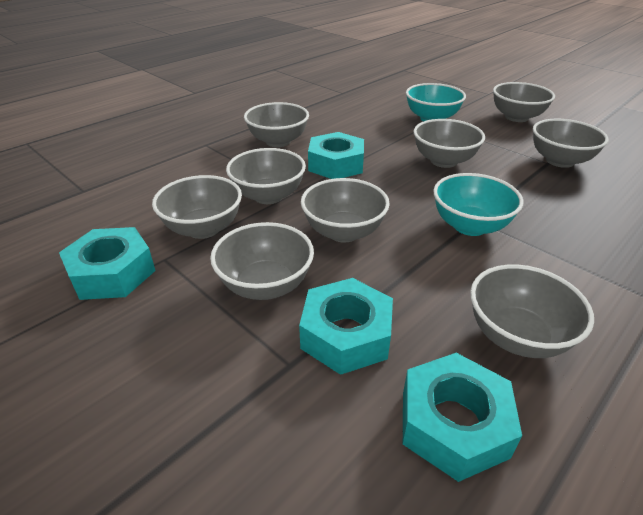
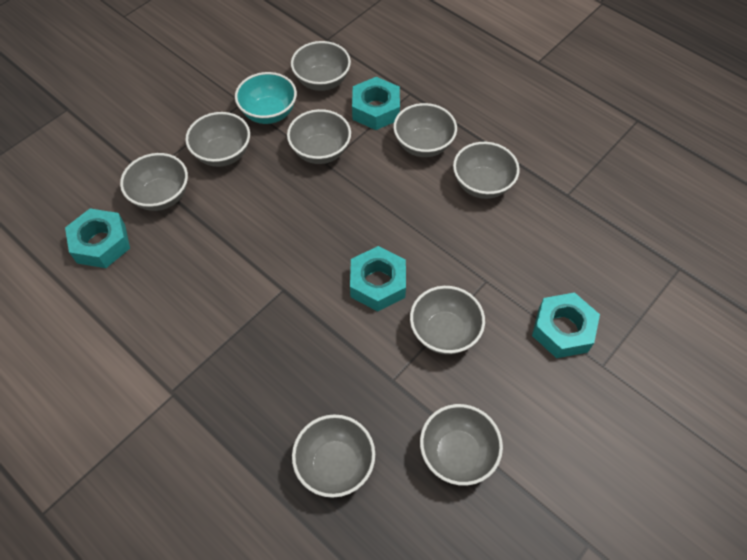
turquoise bowl: [406,83,466,122] [433,173,523,236] = 2 -> [235,72,297,124] = 1

